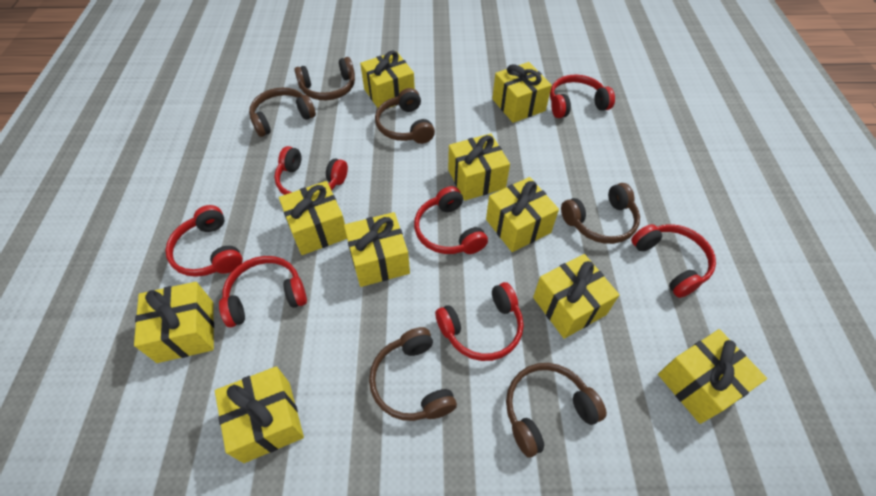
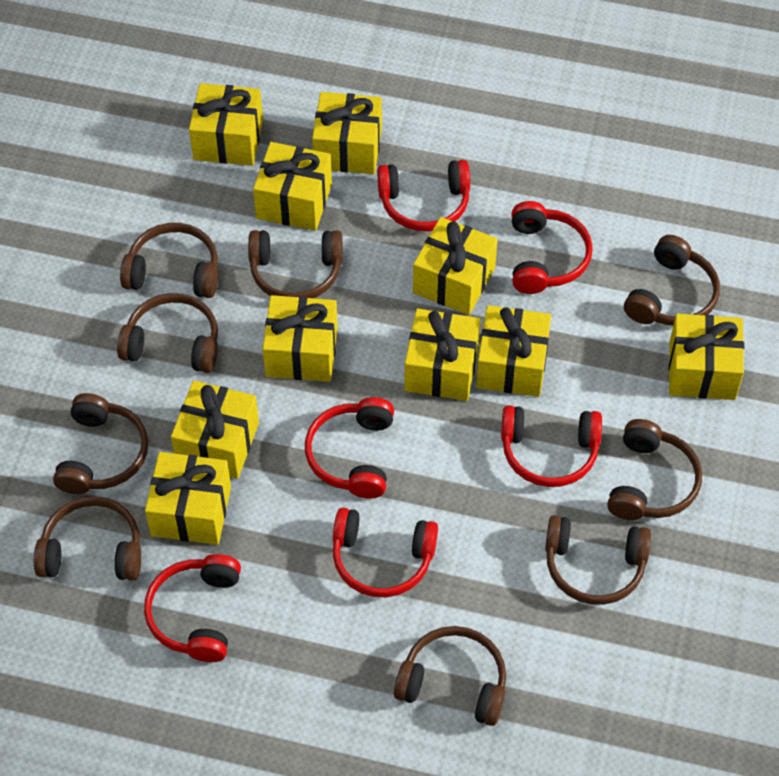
brown headphones: [249,88,316,137] [295,57,355,100] [369,327,457,421] [375,88,435,144] [506,363,607,458] [561,183,640,244] = 6 -> [34,496,141,581] [53,393,148,494] [117,293,218,373] [120,223,218,298] [248,230,343,298] [394,626,506,726] [545,515,651,605] [607,419,702,520] [624,235,720,326] = 9
red headphones: [165,205,243,277] [219,256,307,327] [274,146,348,195] [414,186,488,254] [435,282,524,361] [550,74,615,118] [631,224,716,298] = 7 -> [144,554,241,662] [305,397,394,499] [333,508,438,597] [377,160,470,231] [501,405,602,487] [512,201,593,294] = 6

